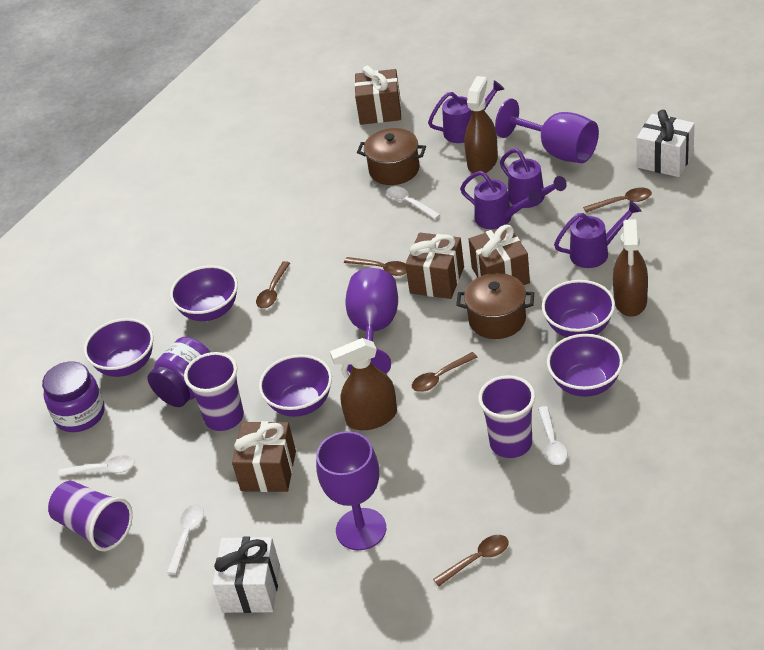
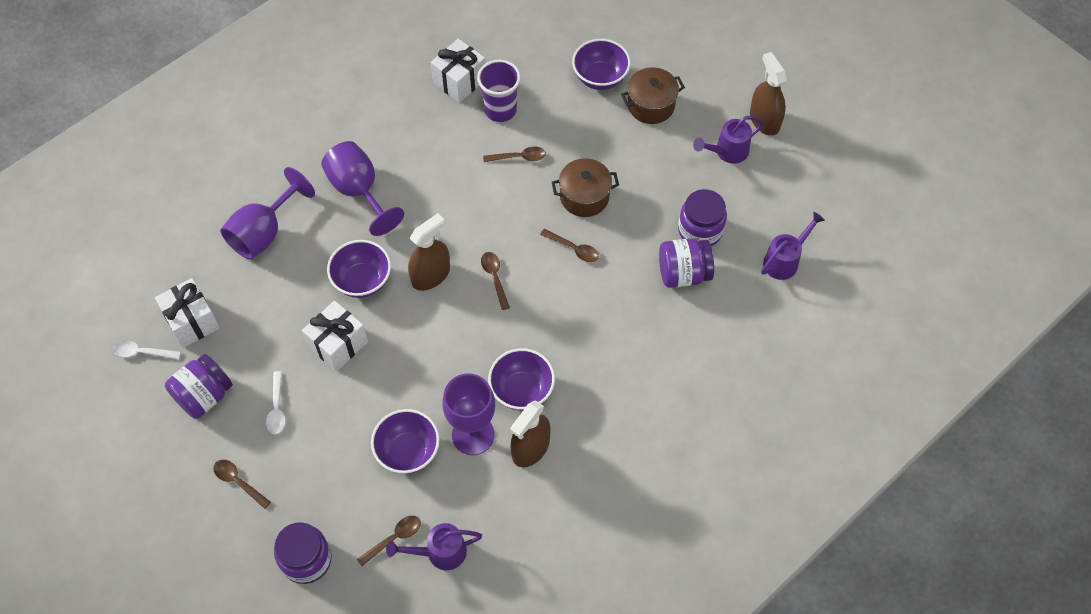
brown gift: [232,421,296,492] [354,65,401,125] [405,233,464,299] [469,225,530,285] = 4 -> none = 0
purple bowl: [84,318,154,377] [170,265,238,321] [259,354,332,417] [542,280,615,337] [547,334,623,397] = 5 -> [327,240,391,298] [371,409,440,474] [488,348,555,411] [572,39,631,90] = 4
purple cup: [48,481,133,551] [184,352,244,431] [478,375,535,458] = 3 -> [477,60,521,122] = 1
purple jar: [42,362,105,432] [148,337,211,407] = 2 -> [165,354,233,419] [274,522,332,584] [659,238,714,288] [678,189,727,246] = 4
purple watering can: [428,80,504,143] [460,171,541,229] [500,148,567,208] [554,200,642,268] = 4 -> [386,523,482,570] [693,116,763,164] [761,212,825,280] = 3
white gift: [212,536,280,613] [637,110,695,177] = 2 -> [155,278,220,348] [302,301,368,371] [431,39,486,103] = 3
white spoon: [58,455,135,477] [167,504,204,574] [386,186,440,219] [538,406,567,465] = 4 -> [113,340,181,360] [266,371,286,434] = 2

